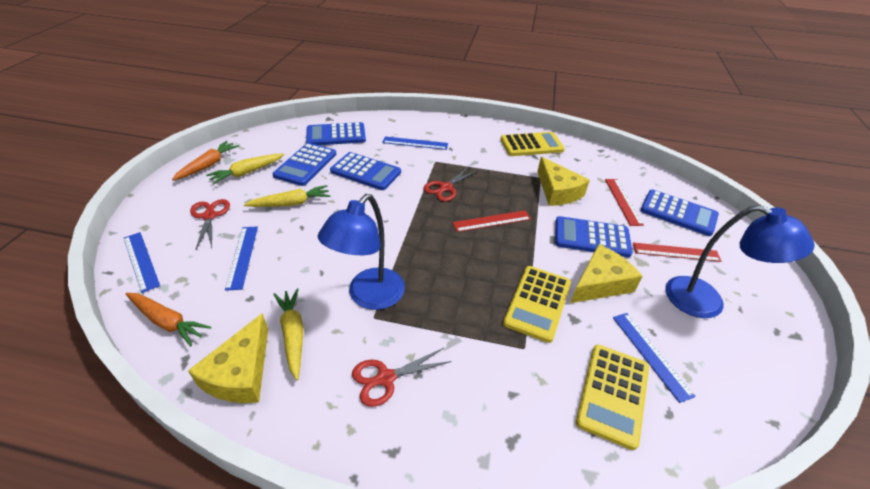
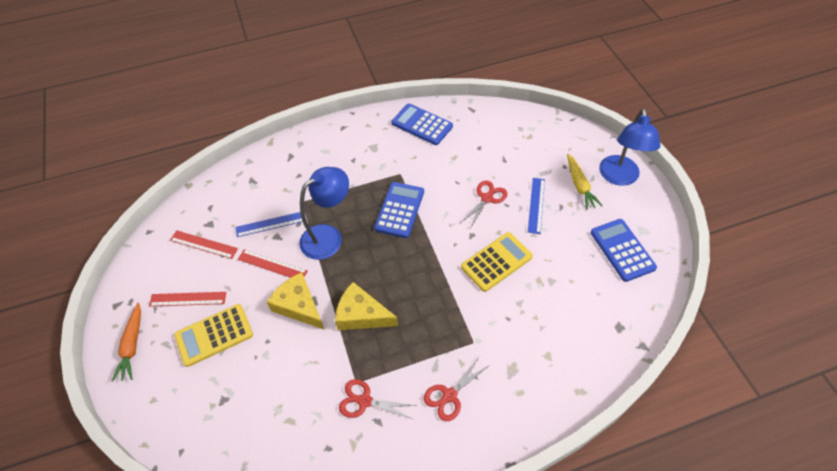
blue calculator: [273,143,337,186] [306,122,366,145] [330,152,401,190] [555,216,633,257] [640,189,719,236] = 5 -> [374,182,424,238] [391,104,453,145] [591,219,657,282] = 3
blue ruler: [124,232,160,293] [225,226,258,291] [382,136,448,150] [613,313,696,403] = 4 -> [236,212,303,237] [528,178,545,234] = 2
orange carrot: [126,293,211,347] [172,141,239,181] = 2 -> [112,303,141,382] = 1
yellow calculator: [500,132,565,156] [503,266,571,343] [576,344,649,450] = 3 -> [174,304,253,367] [461,232,533,292] = 2
yellow carrot: [206,153,284,185] [244,185,331,207] [273,288,303,380] = 3 -> [567,154,603,210] = 1
yellow cheese: [188,313,268,403] [537,157,590,206] [570,244,643,303] = 3 -> [267,272,325,330] [335,282,398,330] = 2

